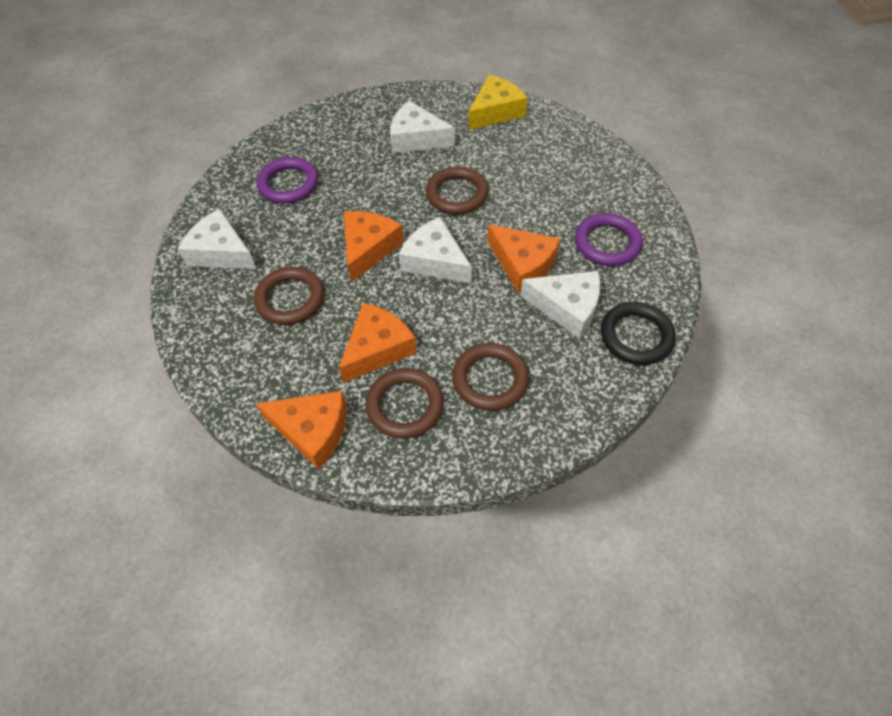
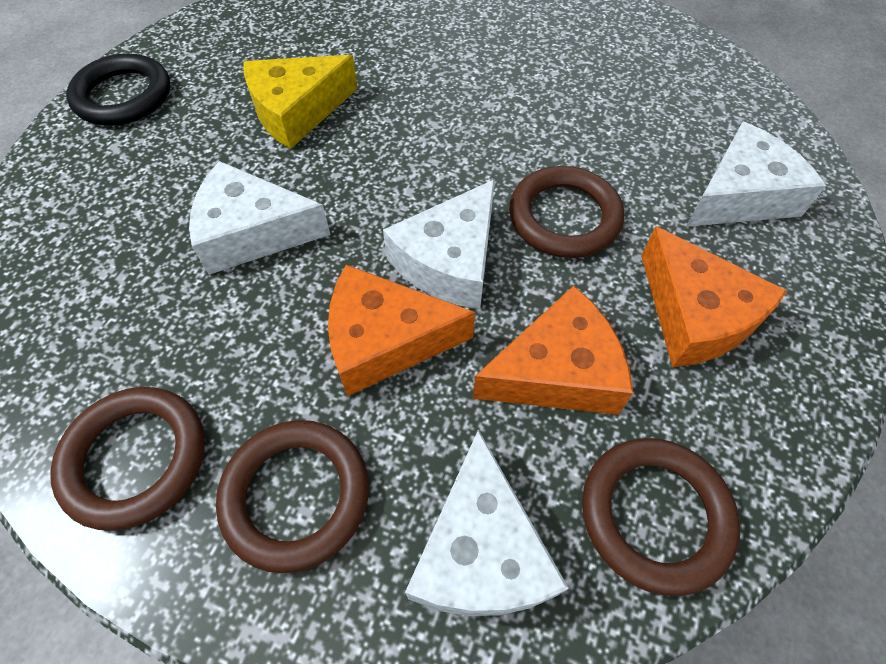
orange cheese: [256,391,347,470] [339,303,417,383] [344,211,404,283] [487,224,560,293] = 4 -> [328,265,475,396] [473,286,633,415] [641,226,787,367] = 3
purple ring: [257,157,318,204] [575,213,643,266] = 2 -> none = 0

